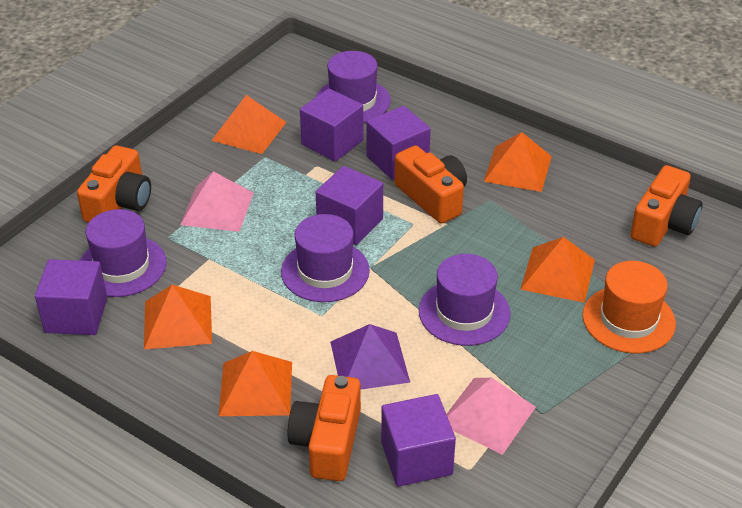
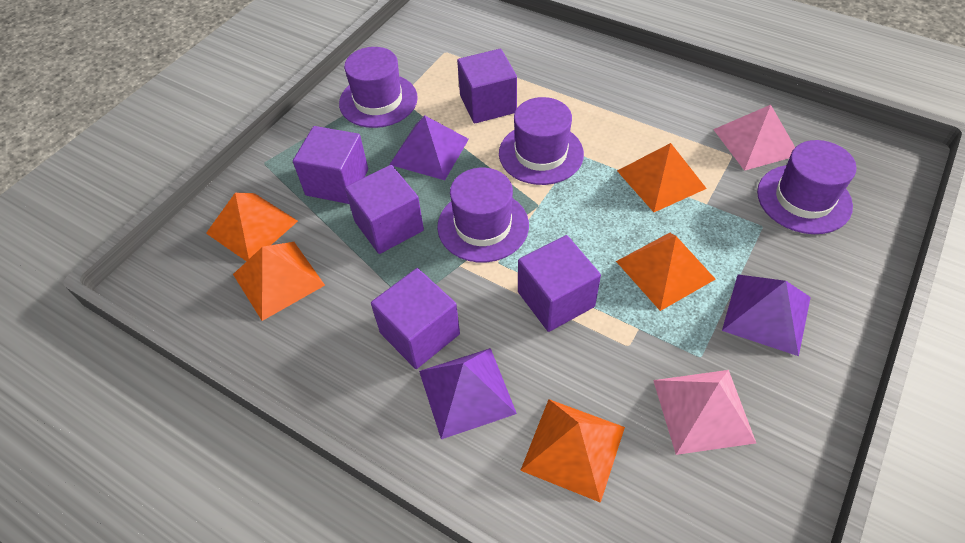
orange camera: [77,146,151,222] [288,375,361,481] [394,146,467,223] [630,165,703,247] = 4 -> none = 0
orange hat: [582,261,676,353] = 1 -> none = 0
purple pyramid: [330,324,410,390] = 1 -> [389,115,469,180] [419,348,517,439] [722,274,811,356] = 3

